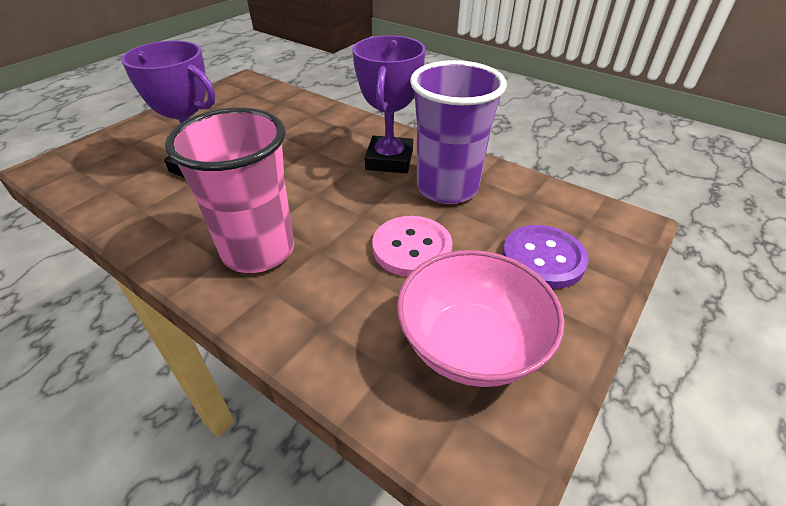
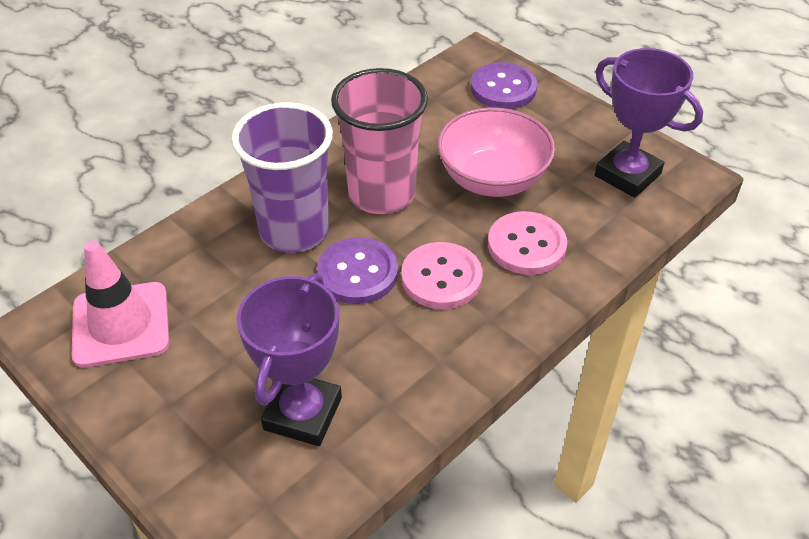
pink button: [372,216,452,277] = 1 -> [401,242,483,309] [488,211,567,275] = 2
pink traffic cone: none = 0 -> [72,241,169,368] = 1
purple button: [503,225,589,289] = 1 -> [317,237,398,304] [471,62,537,109] = 2

